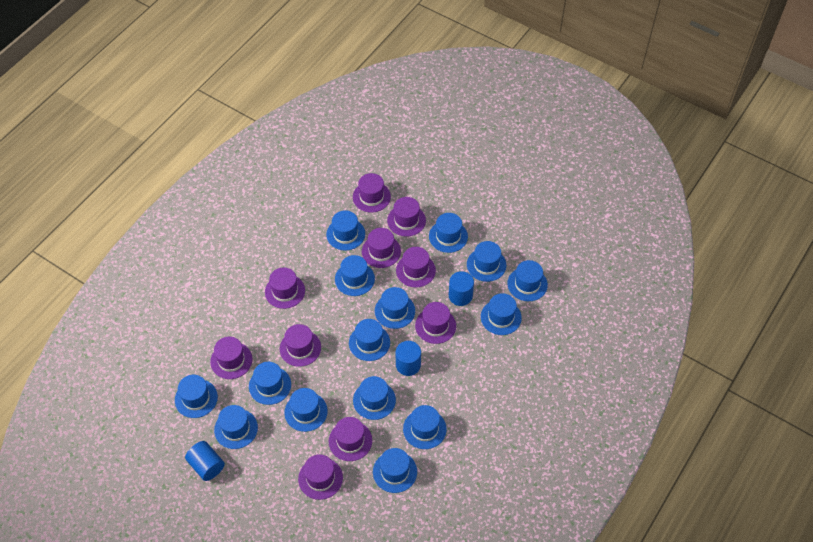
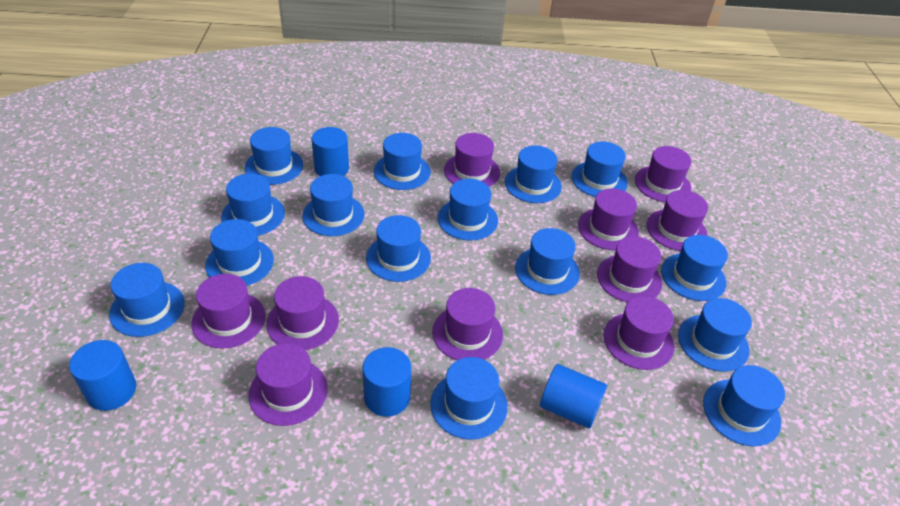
blue cylinder: [185,441,225,481] [396,341,421,376] [449,271,474,306] = 3 -> [69,340,136,411] [311,127,349,176] [363,347,411,417] [540,364,607,428] = 4

